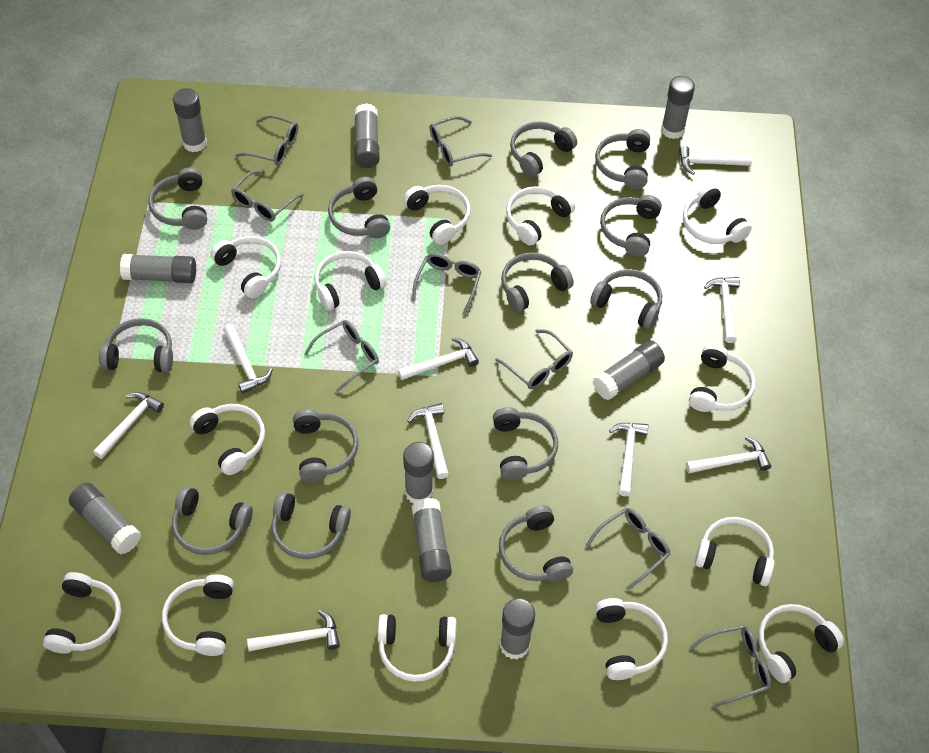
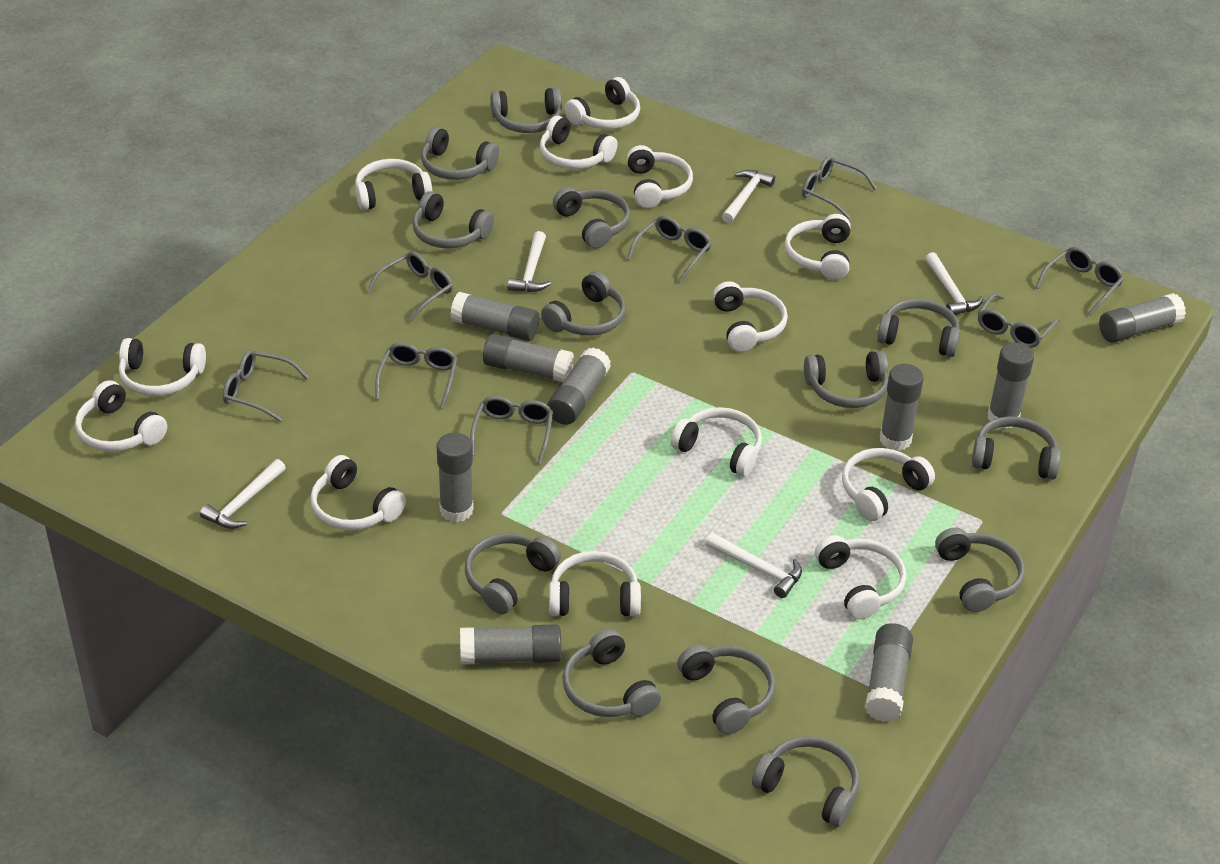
white hammer: [93,392,164,459] [223,324,273,394] [247,610,340,651] [398,337,479,380] [407,403,449,479] [609,423,648,496] [679,146,752,175] [686,436,771,473] [704,277,740,343] = 9 -> [200,459,286,529] [507,231,551,292] [706,533,802,598] [722,170,775,223] [925,252,983,315] = 5

